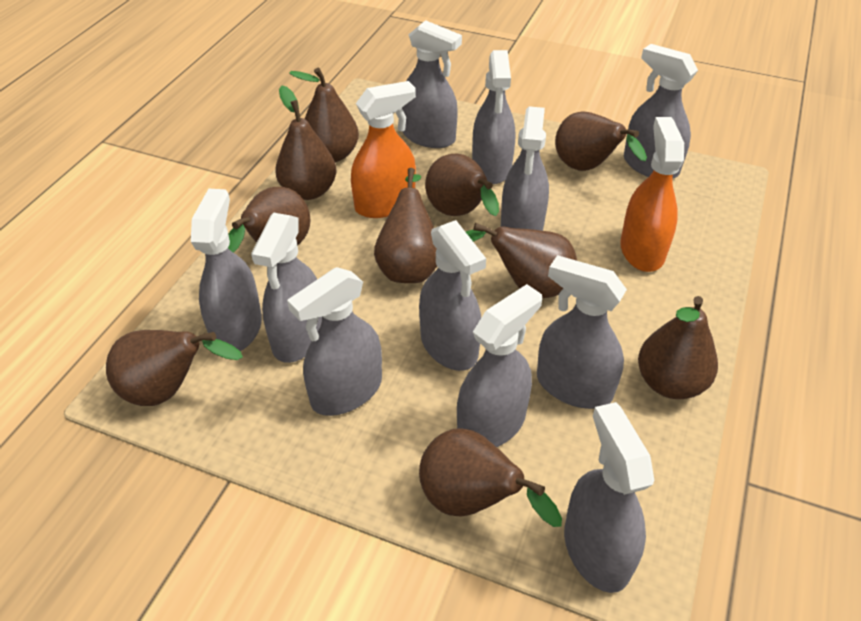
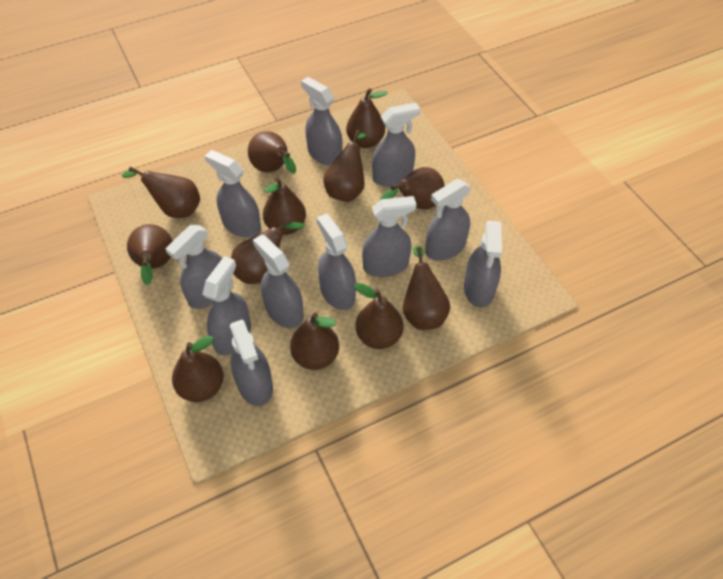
brown pear: [106,330,243,406] [228,187,310,253] [275,86,336,200] [289,68,359,162] [374,168,437,283] [419,428,562,527] [425,154,499,216] [466,223,577,298] [555,111,647,171] [638,296,718,399] = 10 -> [122,166,200,218] [127,224,173,285] [172,336,224,402] [231,219,304,284] [248,131,296,174] [263,177,306,235] [290,313,339,370] [323,130,366,202] [346,88,388,148] [354,283,404,349] [380,167,444,209] [403,246,450,330] = 12
orange spray bottle: [351,81,416,218] [620,117,684,272] = 2 -> none = 0

